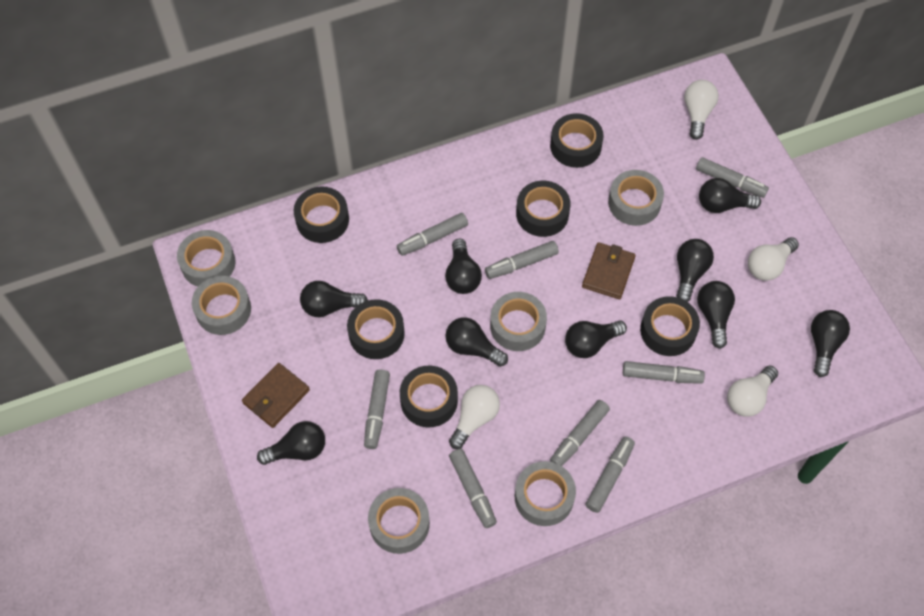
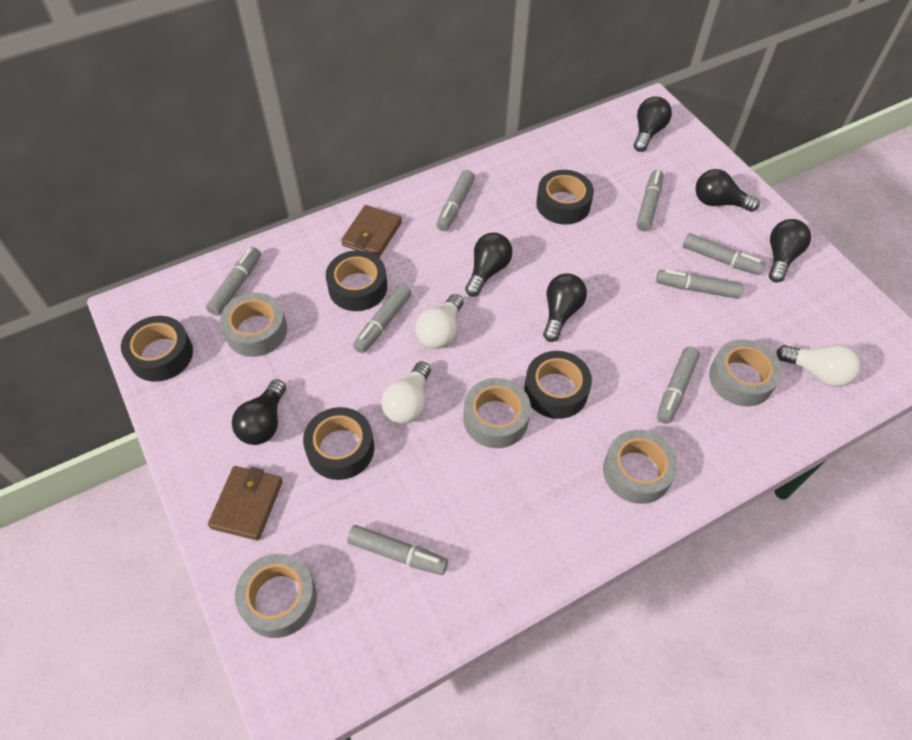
black light bulb: [257,421,325,465] [300,281,368,317] [445,239,482,294] [446,317,508,367] [565,320,627,358] [676,239,714,302] [697,281,735,349] [699,178,761,213] [811,310,850,377] = 9 -> [232,379,286,445] [465,233,513,297] [543,273,587,342] [634,96,672,152] [695,169,760,212] [769,219,811,283] = 6
black tape: [294,186,349,243] [347,299,405,359] [400,365,458,427] [516,181,571,237] [550,113,604,168] [640,296,700,356] = 6 -> [121,316,193,382] [303,407,374,480] [326,250,387,311] [524,351,592,419] [536,170,594,225] = 5
grey tape: [177,230,235,286] [192,276,251,335] [368,488,430,554] [490,292,547,351] [515,461,576,526] [608,170,664,226] = 6 -> [220,293,287,357] [235,554,317,638] [463,378,531,448] [603,430,678,504] [709,339,782,406] = 5
white light bulb: [449,385,500,449] [684,80,718,140] [727,366,778,417] [748,237,799,281] = 4 -> [381,361,431,424] [415,294,463,349] [776,345,861,387] = 3

